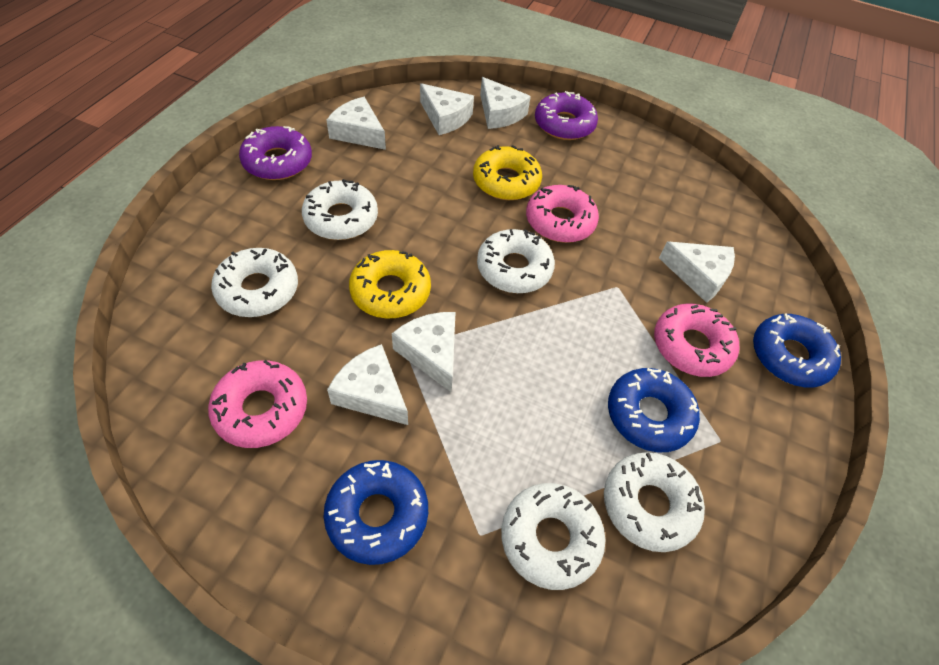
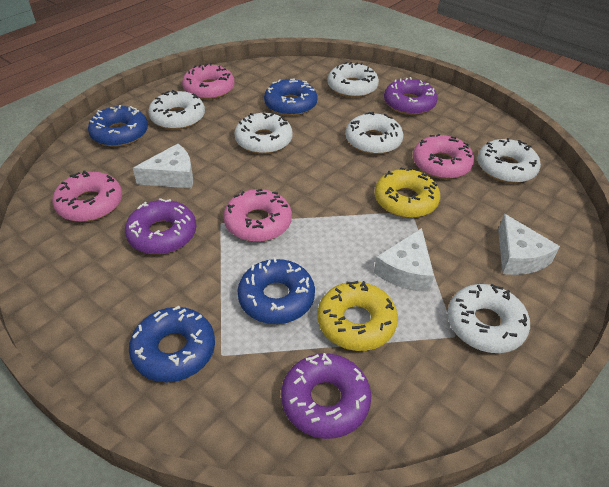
blue donut: [324,460,428,565] [608,368,700,452] [753,313,841,387] = 3 -> [88,105,148,147] [129,306,215,382] [237,257,315,324] [264,78,318,116] = 4
pink donut: [208,360,307,448] [526,185,599,243] [654,303,739,377] = 3 -> [52,171,122,222] [182,63,234,100] [223,189,292,242] [413,134,474,179] = 4
purple donut: [239,126,312,180] [535,91,598,140] = 2 -> [125,198,196,254] [281,353,371,439] [384,77,438,115] = 3
white cheese: [326,97,386,150] [327,344,408,425] [392,312,456,392] [420,83,474,135] [480,77,531,129] [659,241,735,303] = 6 -> [133,144,193,188] [374,228,434,292] [498,214,560,275] = 3
white donut: [211,248,298,317] [302,179,378,240] [477,229,555,293] [501,483,605,590] [604,452,705,552] = 5 -> [148,90,205,130] [234,113,293,154] [328,62,379,98] [345,112,403,154] [447,284,530,353] [477,138,541,183] = 6

